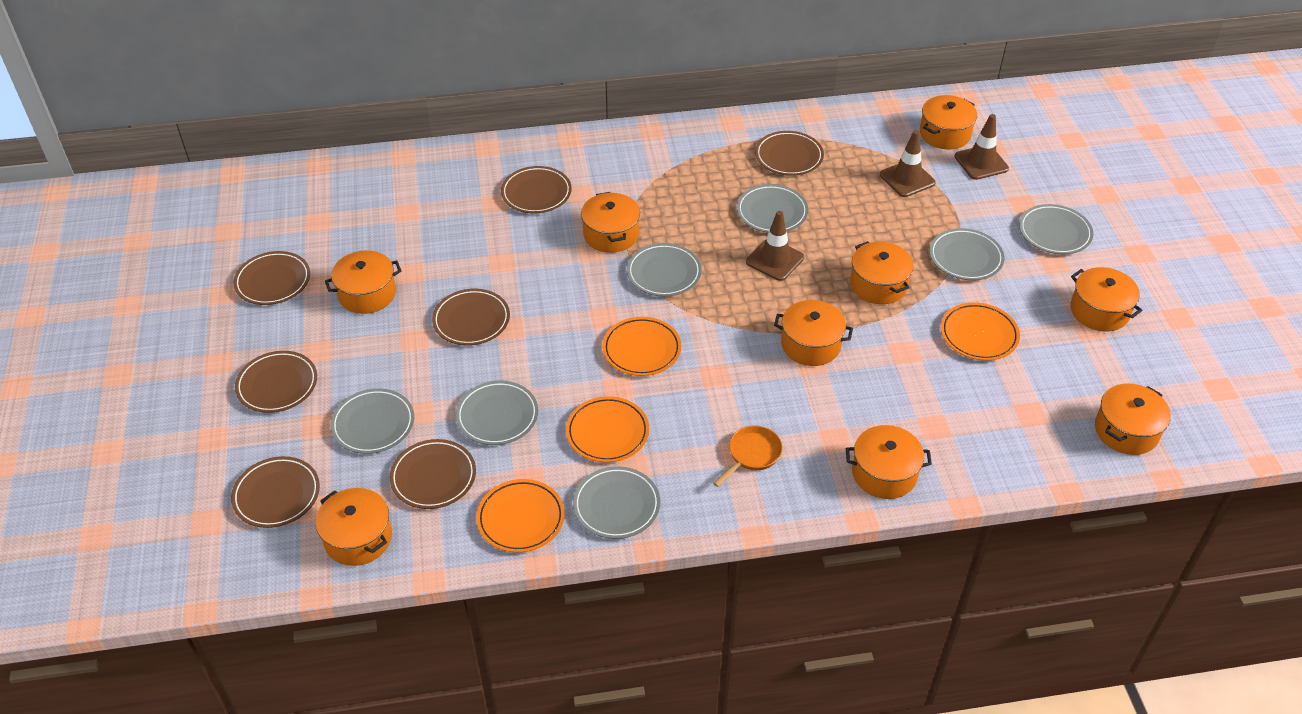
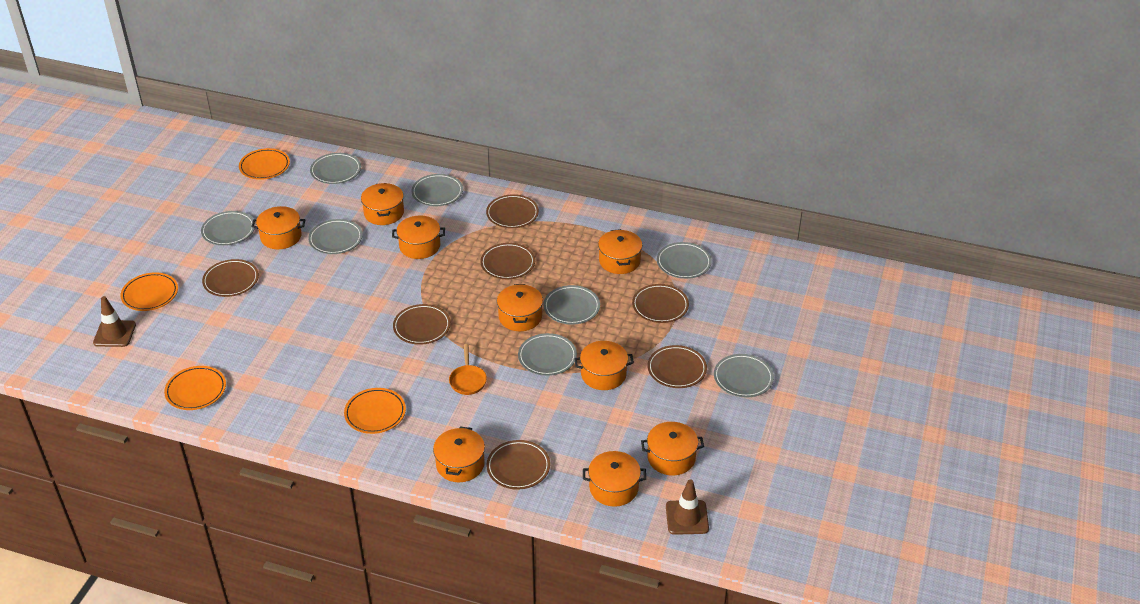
brown traffic cone: [746,211,804,281] [880,130,936,197] [954,114,1009,180] = 3 -> [93,296,136,347] [666,479,709,535] = 2
grey plate: [330,388,414,454] [455,381,538,445] [573,466,660,539] [627,243,702,297] [737,184,808,233] [929,228,1004,280] [1019,204,1093,254] = 7 -> [201,211,255,246] [308,219,363,254] [310,153,361,184] [411,174,463,206] [518,333,577,376] [543,285,600,325] [657,242,712,279] [714,354,774,397] = 8

